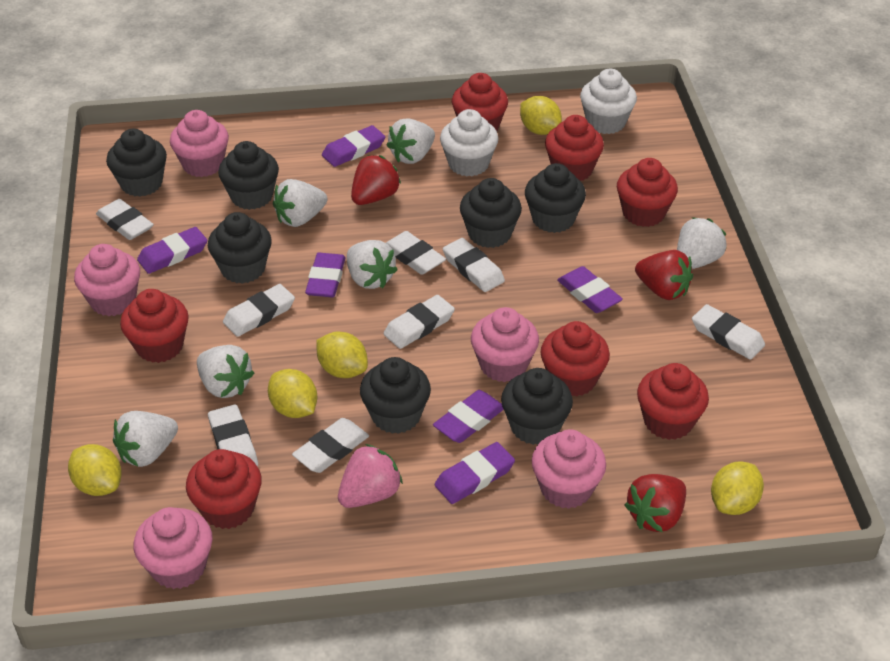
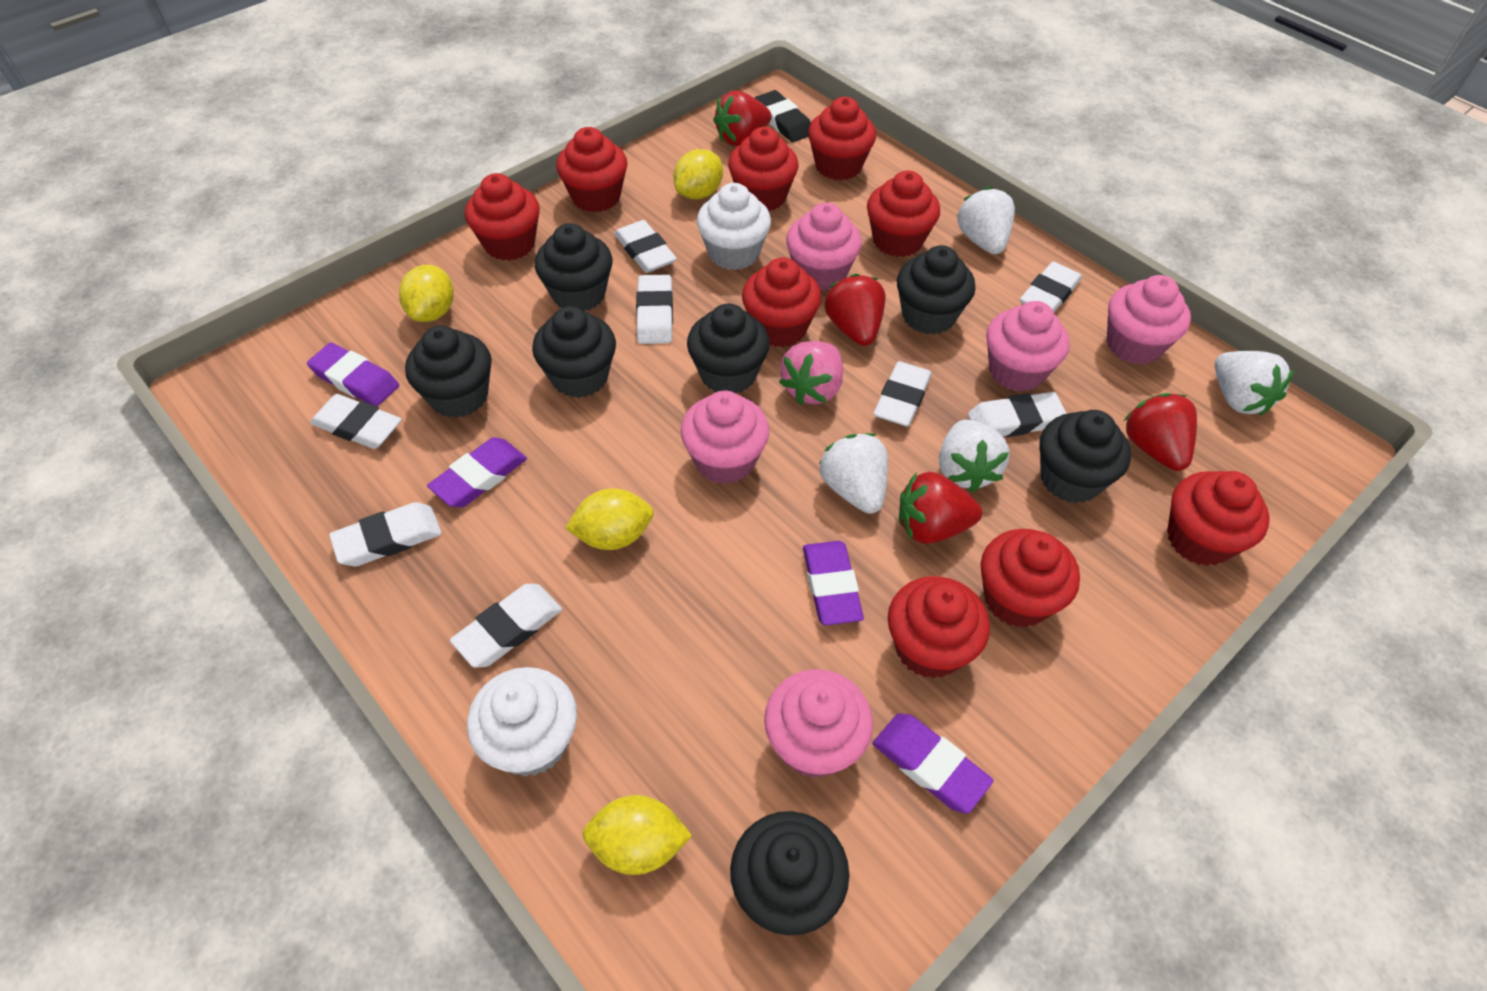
black eraser: none = 0 -> [755,90,811,142] = 1
purple eraser: [137,227,208,274] [305,253,345,297] [322,125,385,167] [433,390,504,443] [435,442,515,504] [557,266,623,313] = 6 -> [307,343,399,406] [427,437,527,508] [803,541,864,625] [873,713,993,813] = 4
red cupcake: [120,289,189,363] [186,449,262,529] [452,73,508,131] [541,321,610,397] [545,115,604,181] [617,158,678,227] [637,363,709,440] = 7 -> [465,173,540,261] [556,127,627,212] [728,127,798,211] [742,257,821,347] [808,97,876,180] [867,170,940,257] [888,576,990,679] [981,529,1080,627] [1167,471,1269,566] = 9
red strawberry: [351,155,401,205] [624,474,686,532] [635,250,693,300] = 3 -> [713,91,772,146] [825,273,885,346] [899,472,982,544] [1124,393,1197,471] = 4
white strawberry: [113,411,178,467] [197,345,254,398] [273,179,328,227] [347,240,398,289] [386,119,435,164] [677,217,727,269] = 6 -> [819,433,888,514] [939,420,1009,492] [957,187,1015,254] [1215,351,1294,416] = 4
yellow lemon: [68,444,122,496] [268,369,317,418] [316,332,368,378] [520,96,562,135] [711,461,764,515] = 5 -> [399,265,454,322] [565,488,654,550] [582,795,692,875] [673,149,723,199] = 4

